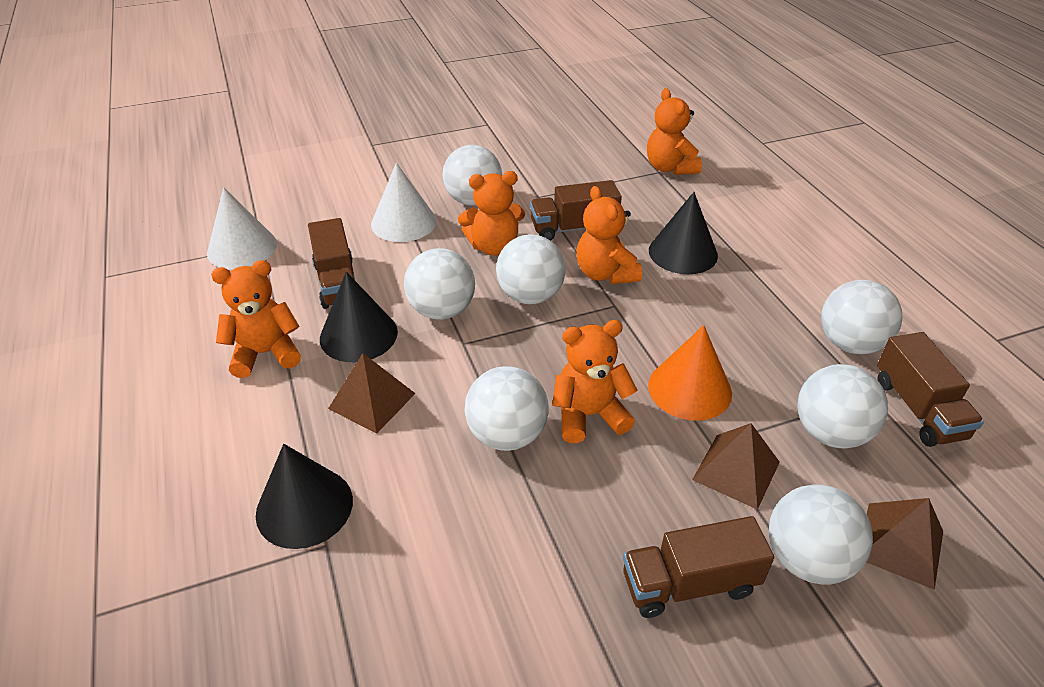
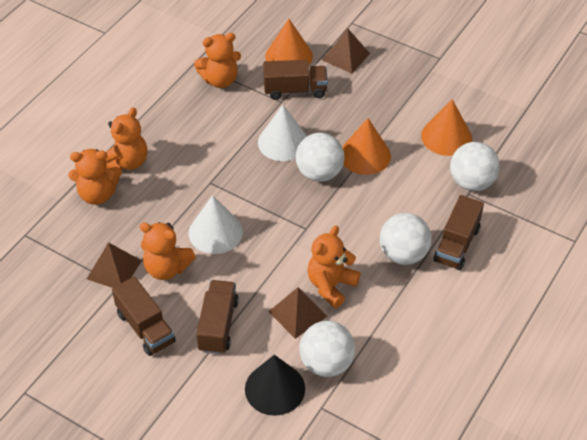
black cone: [256,444,353,549] [320,272,398,362] [649,192,718,274] = 3 -> [245,355,305,416] = 1
orange cone: [648,325,732,421] = 1 -> [265,19,313,66] [342,118,391,175] [421,99,472,156] = 3
white ball: [404,248,475,320] [443,145,502,206] [464,366,549,451] [496,235,566,304] [769,484,873,585] [797,364,888,448] [821,280,902,354] = 7 -> [296,133,345,182] [299,321,355,377] [380,213,432,265] [450,142,500,191] = 4

